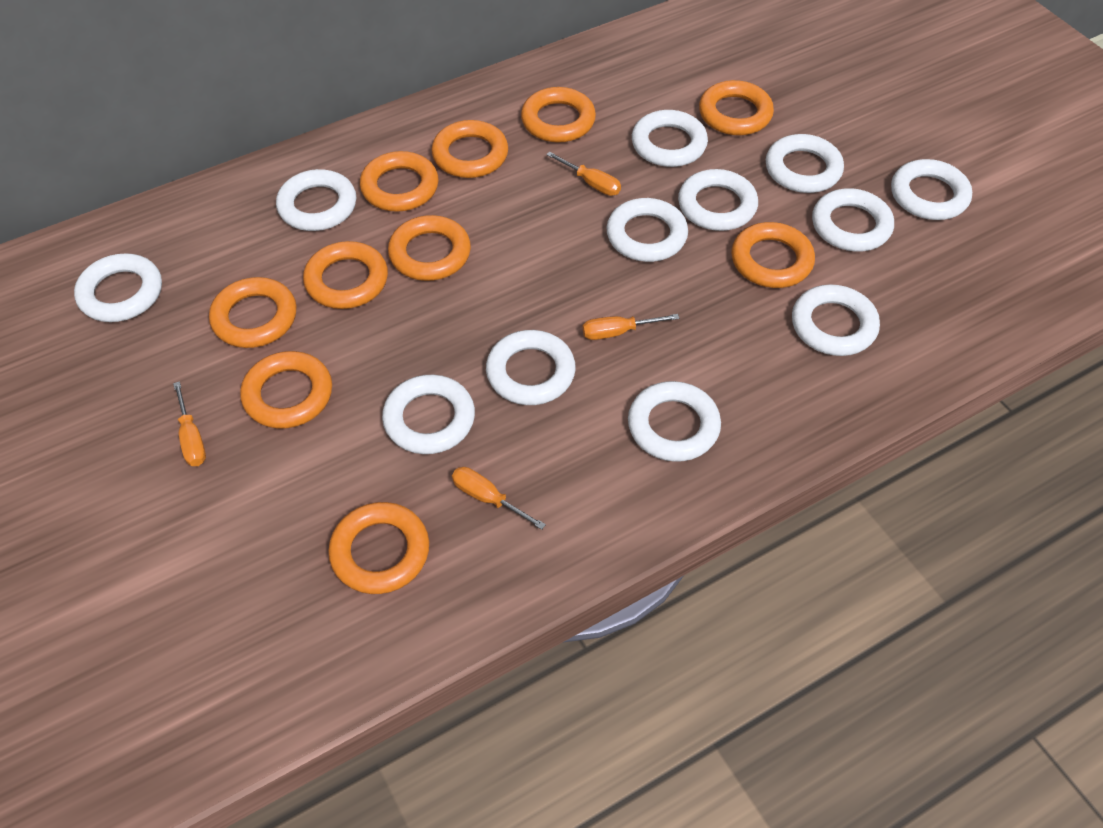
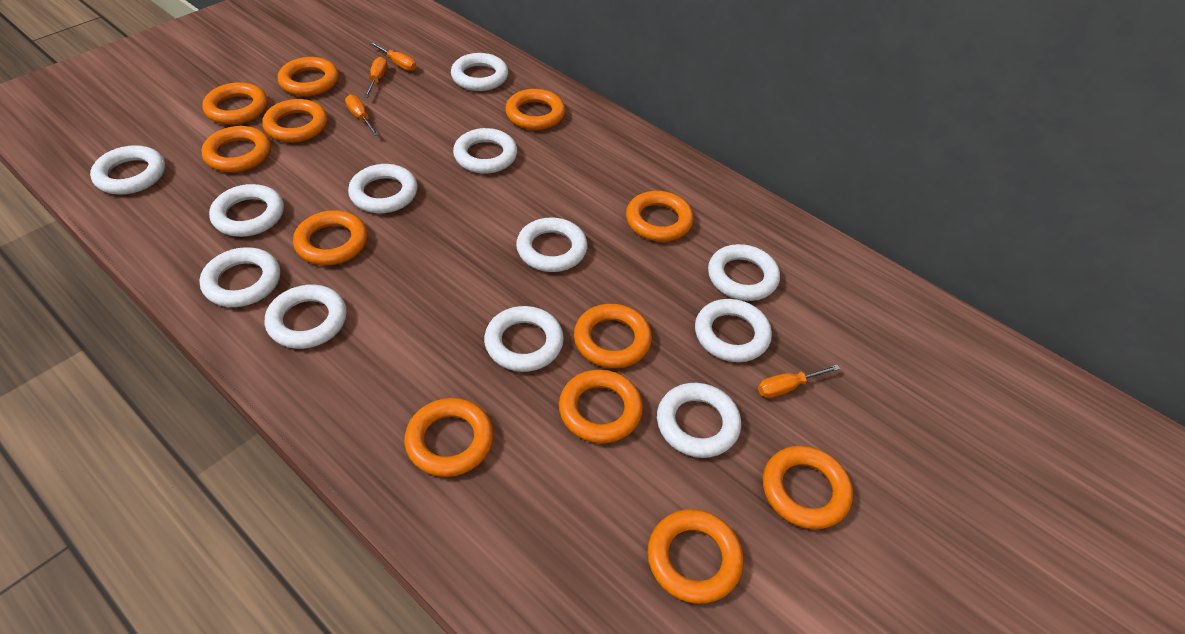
orange ring: [209,277,297,348] [240,351,332,429] [303,241,388,309] [328,502,429,594] [360,151,439,212] [388,215,471,281] [432,120,508,178] [521,87,596,143] [699,80,774,136] [731,222,815,288] = 10 -> [201,126,271,172] [202,82,268,125] [262,99,328,142] [278,57,339,96] [293,210,368,265] [404,398,494,477] [505,89,565,130] [559,369,643,443] [574,304,652,368] [626,191,694,242] [647,509,743,604] [763,446,853,529] = 12

